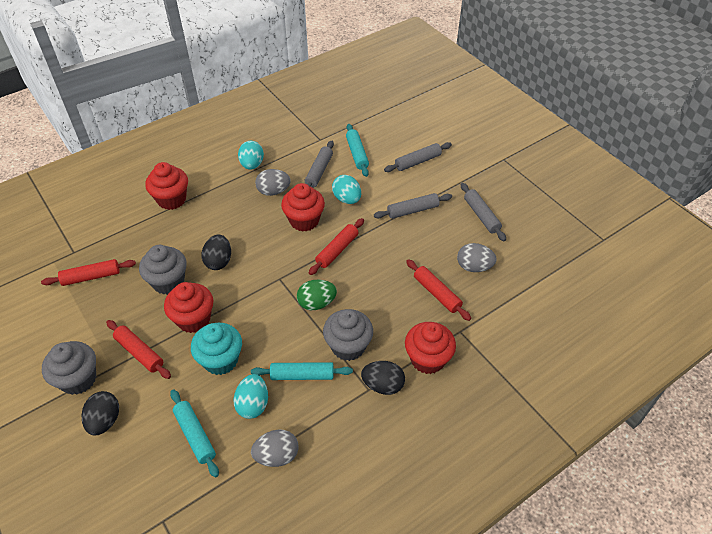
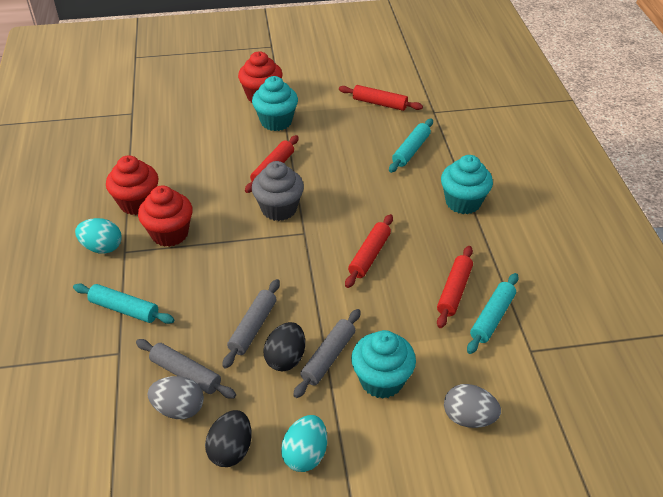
black egg: [82,391,119,435] [201,235,231,270] [361,361,405,395] = 3 -> [205,410,251,467] [263,322,305,371] = 2
green egg: [297,279,337,310] = 1 -> none = 0
grey cupcake: [42,341,96,395] [139,245,187,295] [323,309,373,361] = 3 -> [252,161,304,221] = 1
grey egg: [251,430,299,467] [255,169,291,196] [457,243,497,272] = 3 -> [147,376,204,419] [444,384,501,428] = 2
grey rolling pin: [305,141,334,188] [374,193,452,219] [384,142,452,172] [461,183,506,241] = 4 -> [136,339,236,399] [223,279,280,369] [293,309,361,398] = 3
red cupcake: [145,162,188,210] [164,282,213,333] [281,183,325,232] [405,322,456,374] = 4 -> [106,155,158,215] [138,186,193,247] [238,51,283,103] = 3
turquoise cupcake: [191,323,242,375] = 1 -> [252,76,298,131] [351,330,416,399] [441,155,493,214] = 3
turquoise egg: [233,374,268,419] [238,141,264,170] [332,175,361,204] = 3 -> [75,218,122,254] [281,415,327,472] = 2

